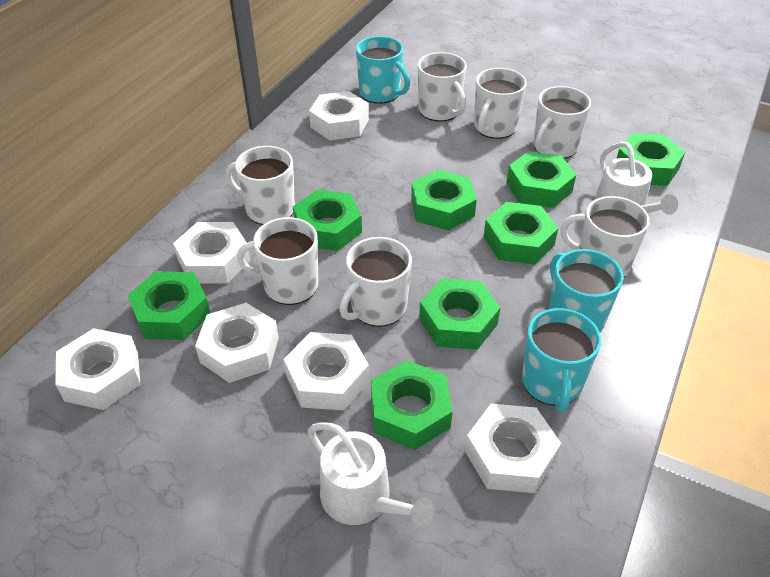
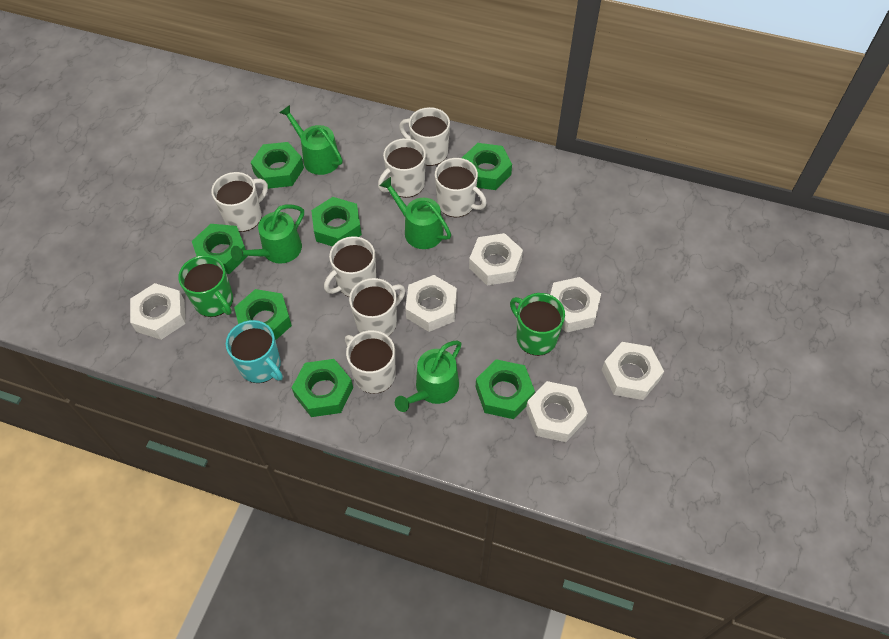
green mug: none = 0 -> [178,255,233,317] [510,293,565,356] = 2
green nut: [128,271,210,340] [293,190,362,251] [371,360,453,450] [411,170,477,231] [419,278,501,350] [483,202,558,265] [506,151,576,208] [616,133,685,186] = 8 -> [192,224,248,274] [234,289,292,340] [251,142,304,189] [292,359,353,417] [311,197,362,246] [462,143,512,190] [476,359,535,419] = 7
green watering can: none = 0 -> [231,205,304,264] [279,105,343,175] [380,177,451,249] [395,340,462,412] = 4
turquoise mug: [356,36,410,104] [522,308,601,412] [549,249,623,332] = 3 -> [226,320,283,383] = 1
white watering can: [308,422,435,528] [594,142,678,215] = 2 -> none = 0

